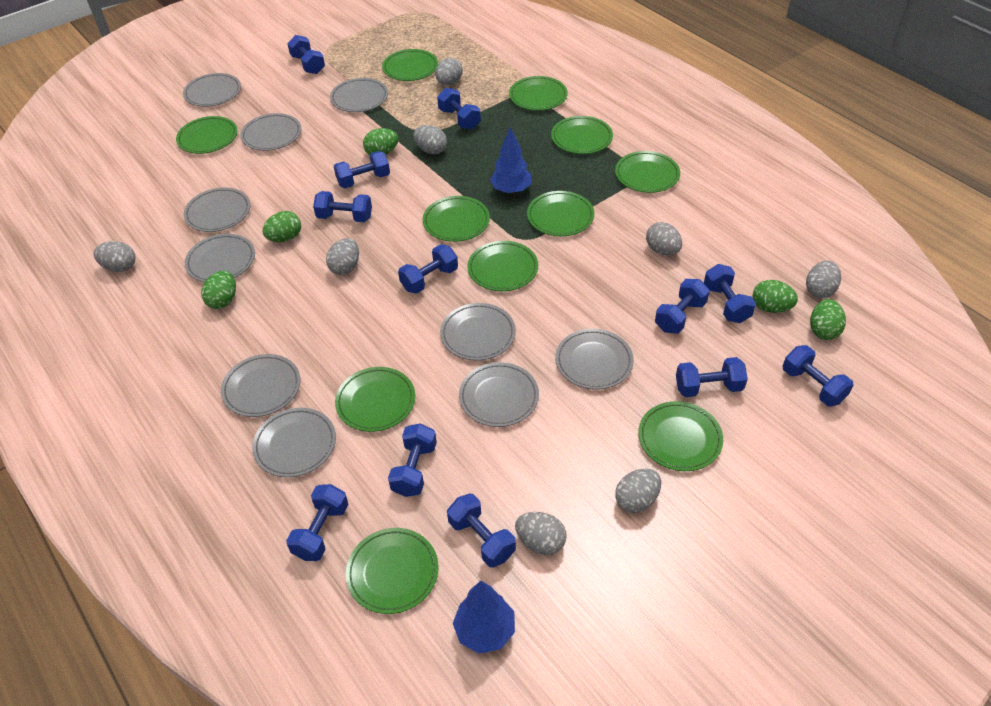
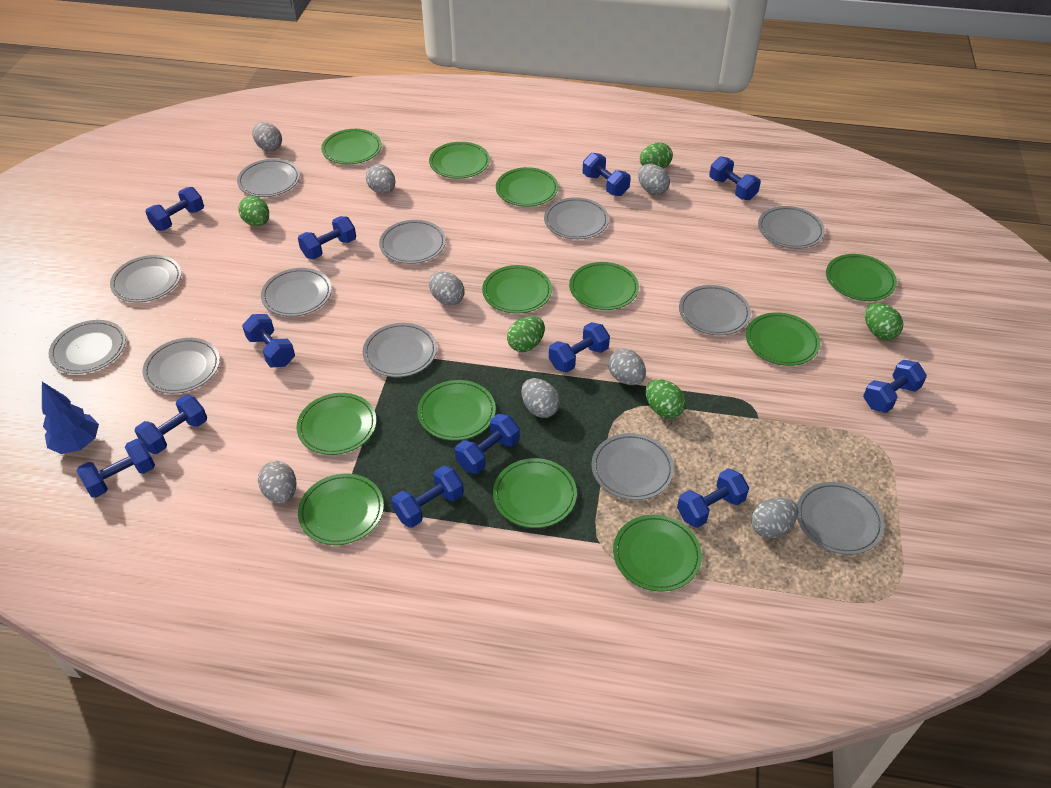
blue tree: [453,581,515,654] [490,127,532,194] = 2 -> [42,382,99,454] = 1
green plate: [176,116,237,154] [335,367,415,432] [346,528,439,614] [382,49,438,81] [423,196,490,242] [467,241,538,291] [509,76,568,111] [527,191,594,236] [551,116,613,154] [615,151,680,193] [638,401,723,471] = 11 -> [297,393,377,455] [298,473,384,545] [321,129,382,164] [417,380,496,441] [429,142,490,179] [482,265,552,314] [493,458,577,528] [496,167,558,207] [569,262,639,310] [613,515,702,592] [746,312,820,366] [826,254,897,301] = 12
grey plate: [183,73,241,107] [184,187,251,232] [185,234,255,282] [221,354,301,417] [240,113,301,151] [252,408,336,477] [330,78,388,112] [440,303,516,361] [459,362,539,427] [555,329,634,390] = 10 -> [49,320,126,374] [110,255,182,303] [142,338,220,394] [237,159,300,197] [261,268,332,317] [363,323,437,377] [379,220,446,264] [544,197,609,239] [591,433,674,500] [679,285,751,335] [758,206,825,249] [797,482,884,555] = 12

